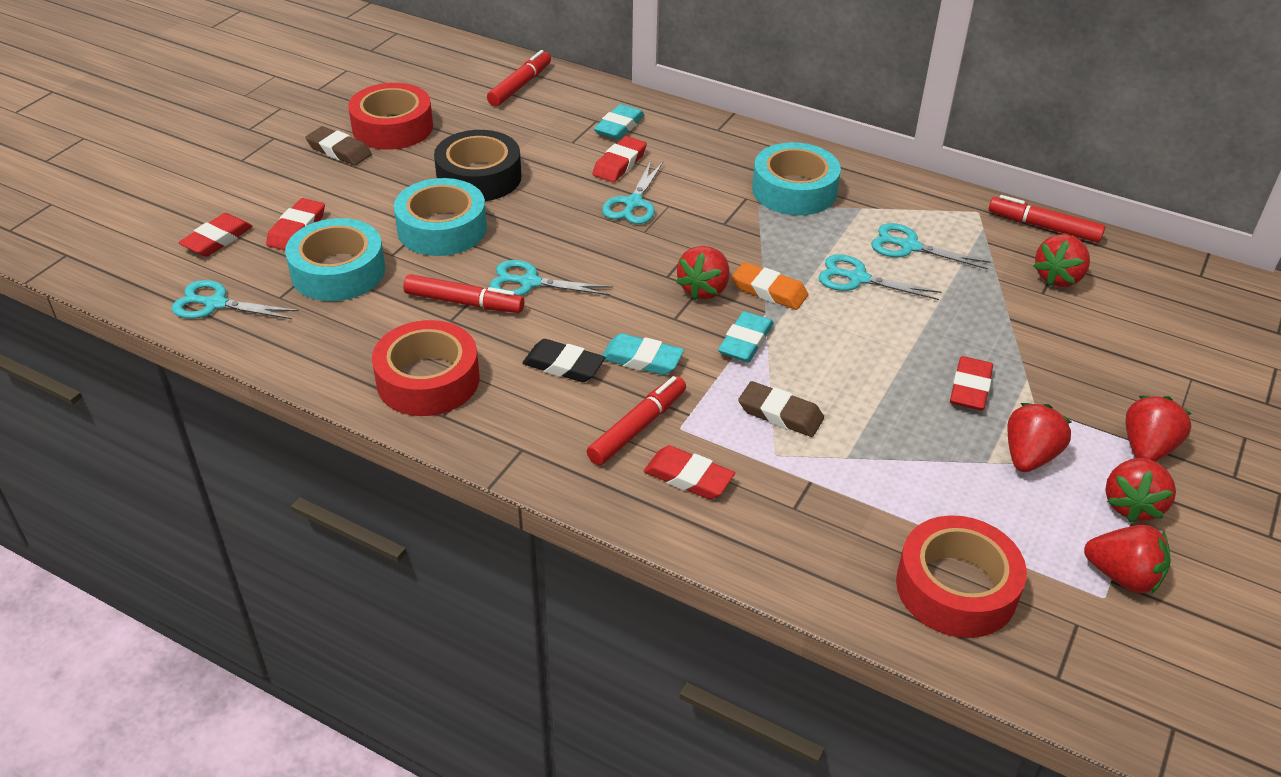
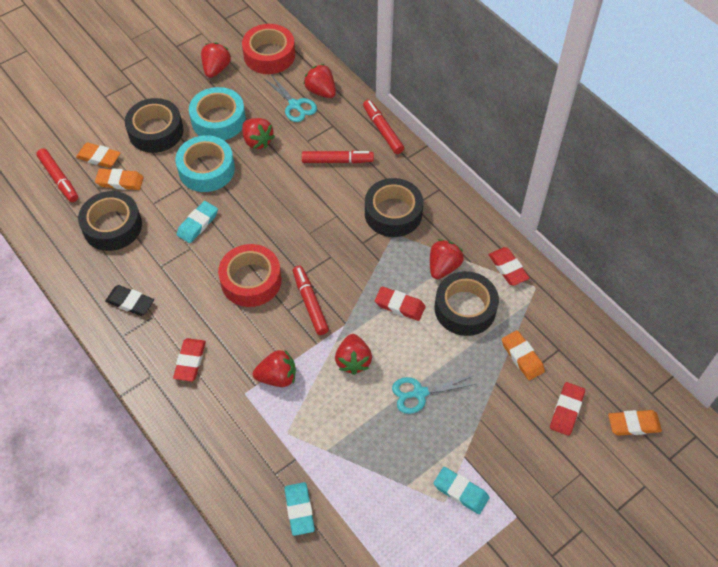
black tape: [434,130,521,201] = 1 -> [78,191,142,251] [125,98,183,153] [365,178,423,237] [434,271,499,336] = 4
brown eraser: [305,126,372,166] [738,381,824,437] = 2 -> none = 0
orange eraser: [732,262,808,310] = 1 -> [76,143,121,168] [95,168,144,190] [502,330,545,380] [608,410,662,436] = 4
red eraser: [178,213,253,257] [266,198,325,250] [592,136,647,182] [644,445,735,499] [950,356,993,411] = 5 -> [173,338,206,381] [375,286,425,321] [488,247,530,286] [550,382,585,436] = 4
red tape: [348,83,433,150] [372,320,480,416] [896,515,1027,638] = 3 -> [218,244,281,307] [242,24,295,74] = 2
turquoise scissors: [172,280,299,319] [489,260,613,296] [602,161,663,224] [818,254,941,300] [871,223,991,270] = 5 -> [265,75,317,122] [392,376,476,414] = 2
turquoise tape: [285,218,385,301] [394,178,487,256] [752,142,841,215] = 3 -> [175,135,235,192] [189,87,246,140] = 2

